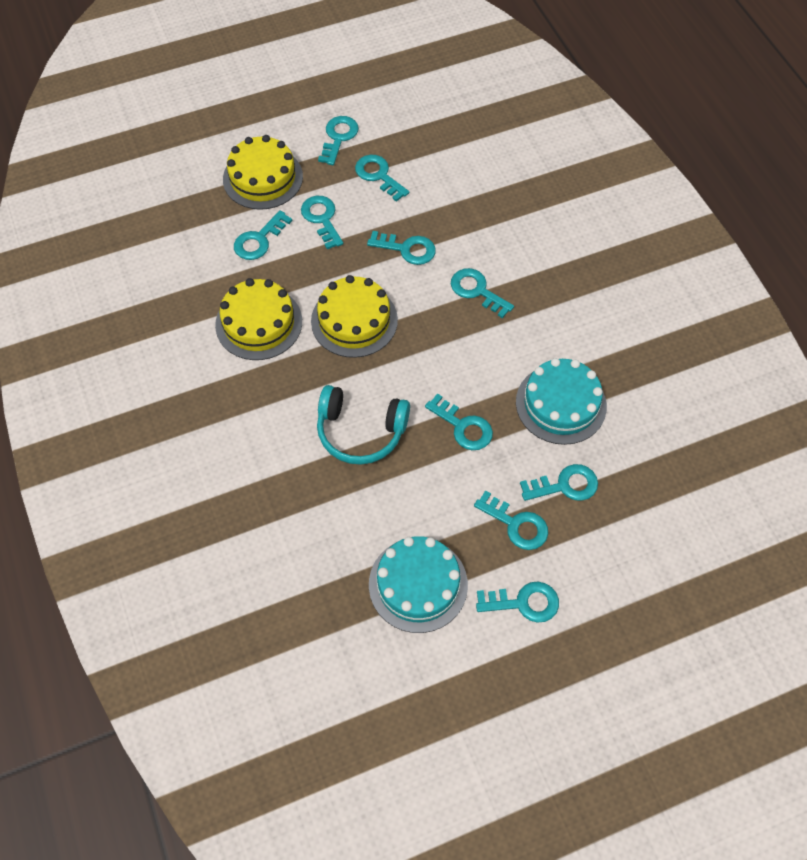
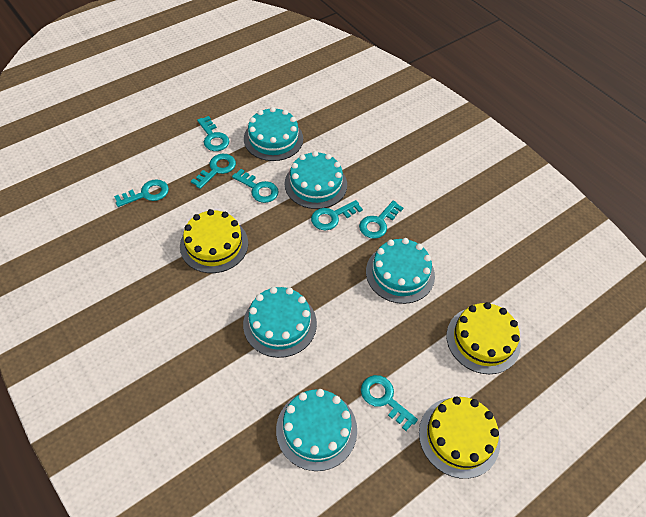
turquoise cake: [369,536,468,633] [516,358,607,445] = 2 -> [243,287,317,358] [244,107,303,161] [276,389,357,471] [285,151,347,209] [366,238,435,304] = 5
turquoise headphones: [317,385,410,465] = 1 -> none = 0
turquoise key: [234,210,293,260] [301,196,343,249] [318,116,359,165] [355,155,409,202] [367,231,436,265] [425,393,493,450] [451,268,514,318] [474,490,548,550] [476,582,559,623] [520,464,598,501] = 10 -> [114,179,169,207] [191,154,236,189] [197,116,229,151] [232,169,279,203] [311,200,363,230] [359,201,403,239] [361,375,418,431] = 7

